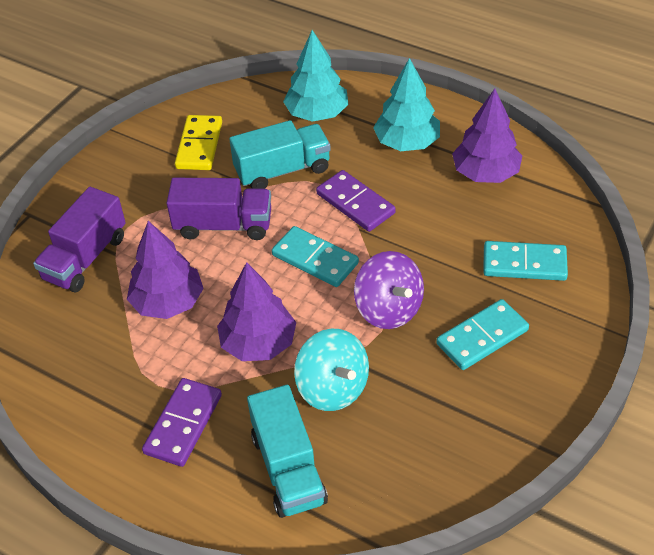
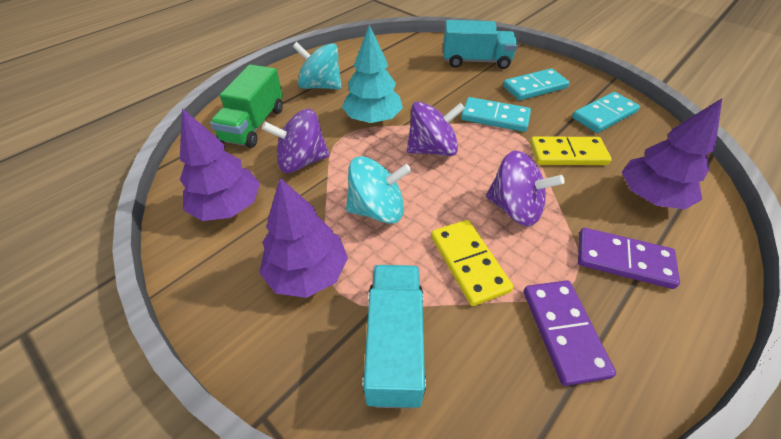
green truck: none = 0 -> [210,65,283,148] = 1
purple spinning top: [354,251,424,329] = 1 -> [262,109,330,173] [407,102,465,156] [486,151,564,226] = 3
purple truck: [33,187,126,292] [167,178,271,240] = 2 -> none = 0
turquoise spinning top: [294,329,369,411] = 1 -> [293,42,342,89] [346,156,411,224] = 2
turquoise tree: [283,30,348,122] [373,58,440,151] = 2 -> [342,25,403,123] = 1
yellow domino: [175,115,222,170] = 1 -> [431,220,513,306] [530,136,612,165] = 2

